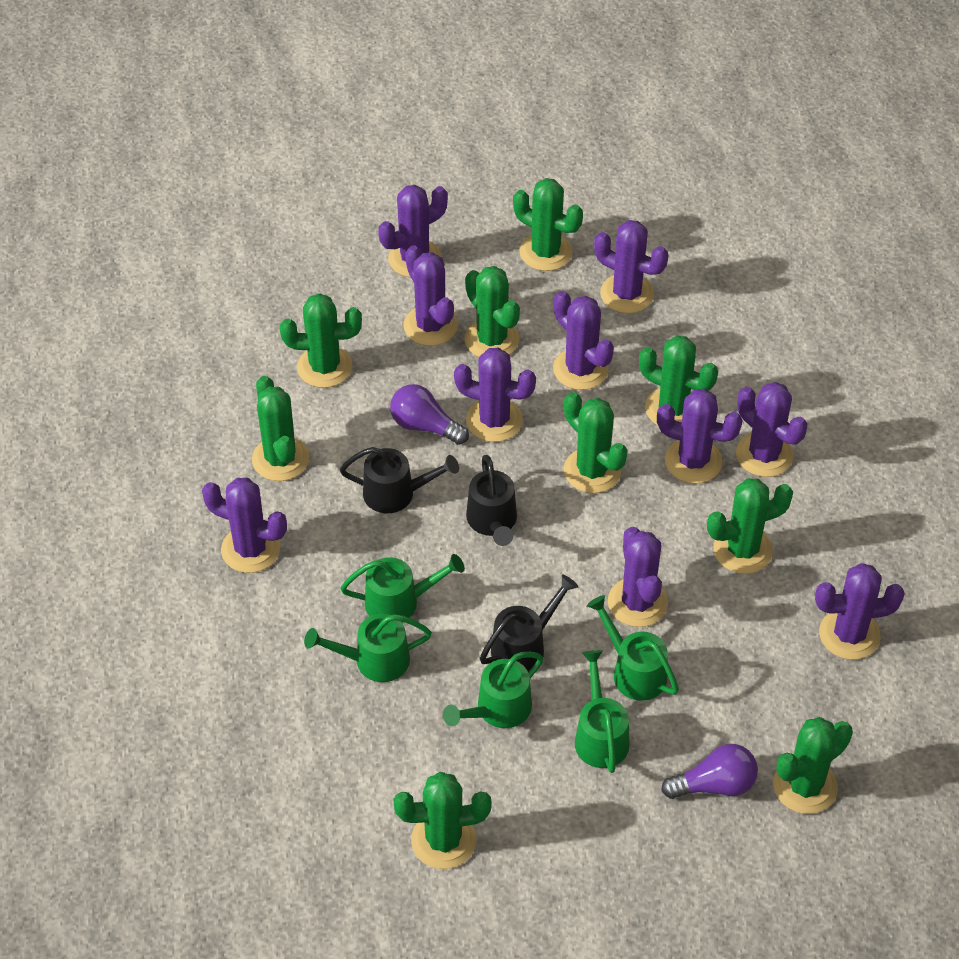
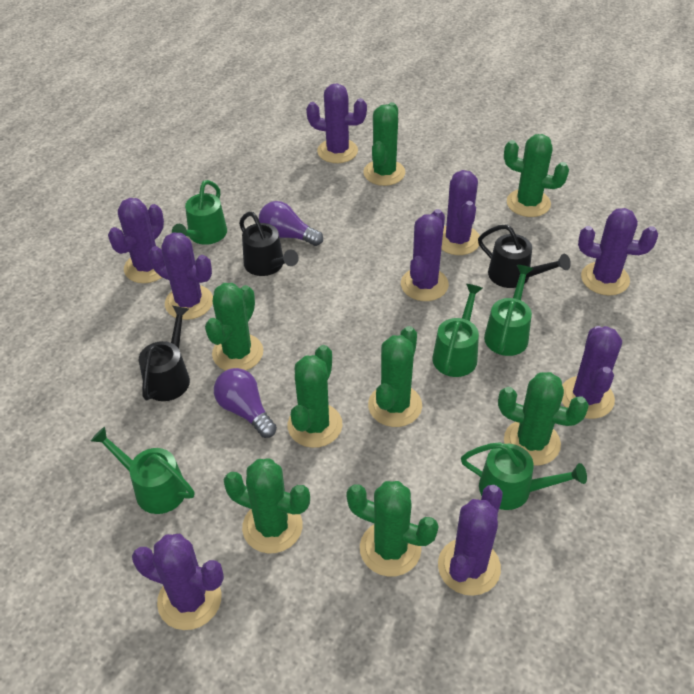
green cactus: [252,376,309,481] [280,293,362,388] [393,772,492,869] [465,266,520,357] [513,178,583,271] [564,392,628,493] [639,336,718,426] [707,478,793,574] [773,717,853,814] = 9 -> [205,283,263,371] [224,459,310,553] [288,345,342,448] [346,481,439,577] [363,102,405,186] [368,326,422,427] [498,372,589,466] [504,134,569,217] = 8
purple cactus: [202,478,287,573] [378,185,448,277] [403,245,458,346] [454,347,536,442] [553,291,614,390] [594,220,668,313] [608,527,668,627] [657,389,743,484] [736,382,808,477] [815,563,905,660] = 10 -> [108,198,164,283] [132,534,224,630] [149,232,213,320] [306,84,367,163] [401,209,449,301] [438,485,503,596] [441,170,480,255] [562,326,622,419] [578,208,658,296] = 9

